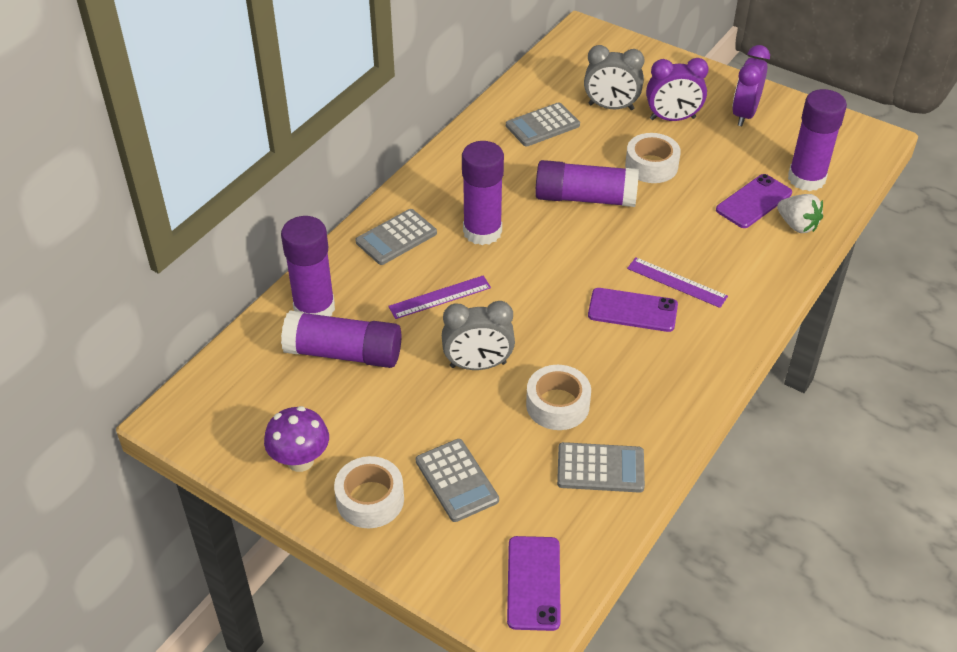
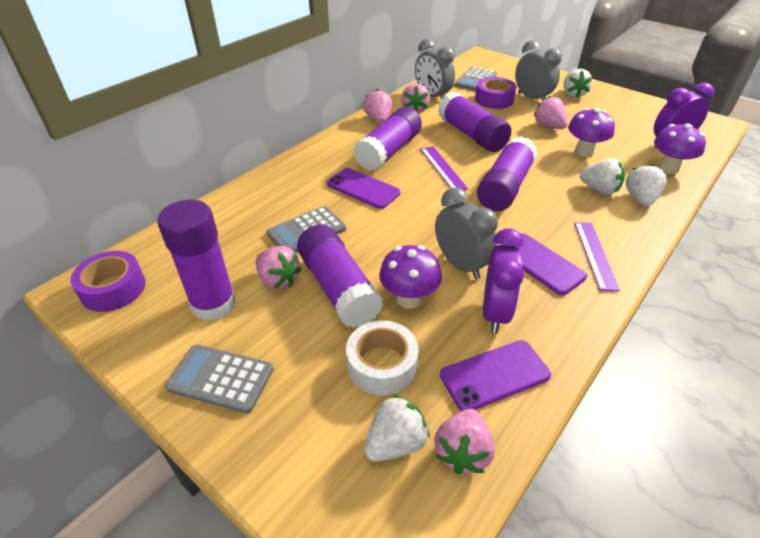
grey calculator: [356,209,437,265] [416,439,499,522] [506,102,580,146] [557,442,645,493] = 4 -> [165,344,274,413] [266,206,346,253] [455,66,497,91] = 3
grey clock: [442,301,515,370] [584,45,644,110] = 2 -> [415,39,455,99] [435,187,498,279] [515,40,562,101] = 3
pink strawberry: none = 0 -> [255,246,302,289] [363,89,392,123] [401,83,430,113] [435,409,495,474] [534,96,568,129] = 5
purple mushroom: [264,406,329,472] = 1 -> [379,245,442,309] [568,108,615,157] [654,124,706,174] = 3
purple tape: none = 0 -> [71,251,146,312] [475,77,516,109] = 2
white strawberry: [777,194,823,233] = 1 -> [364,394,430,462] [564,69,593,98] [580,158,625,195] [626,164,667,206] = 4
white tape: [334,456,404,528] [526,365,591,430] [625,133,681,183] = 3 -> [346,320,418,395] = 1

